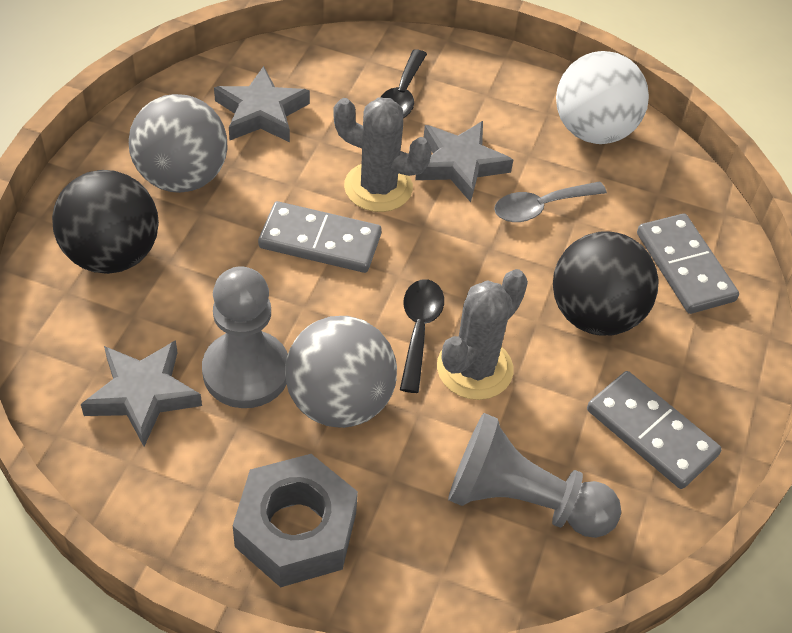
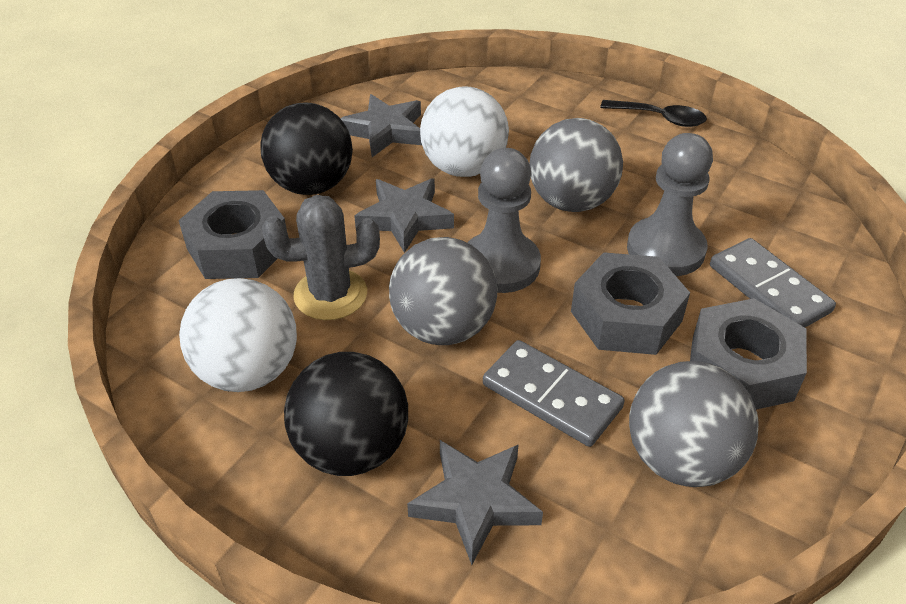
black spoon: [381,50,427,118] [400,279,444,393] = 2 -> [600,100,707,127] = 1
grey ball: [129,94,228,193] [285,316,397,428] = 2 -> [389,237,497,345] [529,118,623,212] [629,361,759,487] = 3
grey cactus: [333,97,432,212] [437,269,528,400] = 2 -> [262,195,380,320] = 1
grey domino: [258,201,382,273] [587,371,722,489] [637,213,739,314] = 3 -> [483,340,625,447] [710,238,836,327] = 2
grey nut: [233,454,358,587] = 1 -> [179,190,285,279] [571,252,690,355] [690,298,807,410] = 3
grey spoon: [494,182,607,222] = 1 -> none = 0
white ball: [556,51,649,144] = 1 -> [179,278,297,392] [420,86,509,177] = 2

